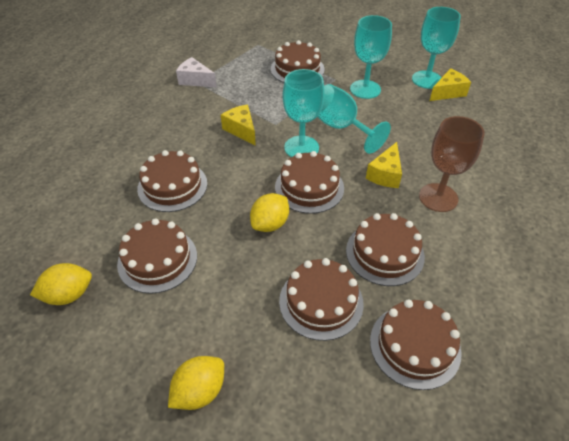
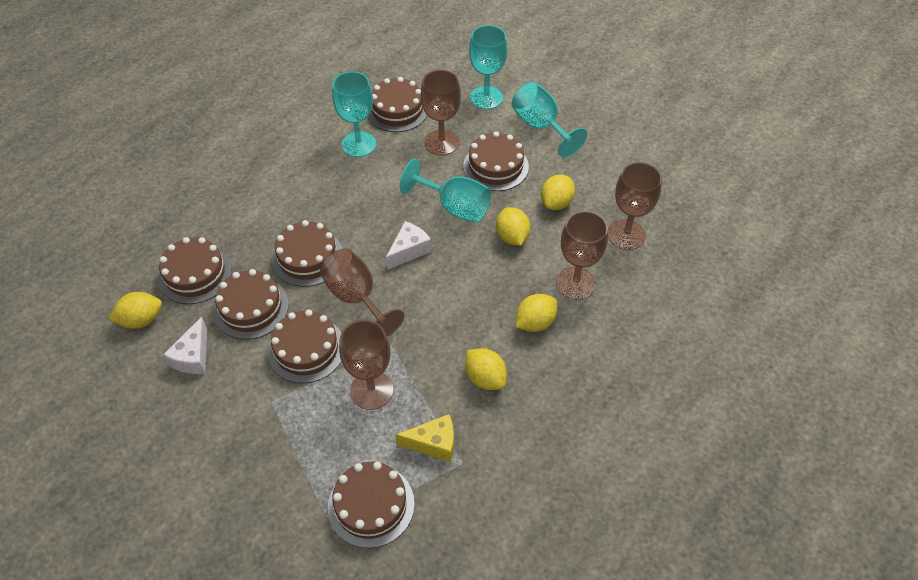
brown goblet: [419,116,485,212] = 1 -> [320,249,404,337] [339,320,393,410] [421,70,461,155] [556,211,608,300] [608,162,662,250] = 5
white cheese: [176,57,217,87] = 1 -> [163,317,207,374] [386,221,432,270] = 2
yellow cheese: [221,105,256,146] [366,142,402,188] [429,68,471,101] = 3 -> [395,414,454,462] = 1
yellow lemon: [30,263,92,305] [168,356,224,410] [250,193,289,232] = 3 -> [108,292,162,329] [465,348,507,390] [496,207,530,246] [516,294,557,332] [541,174,575,210] = 5

